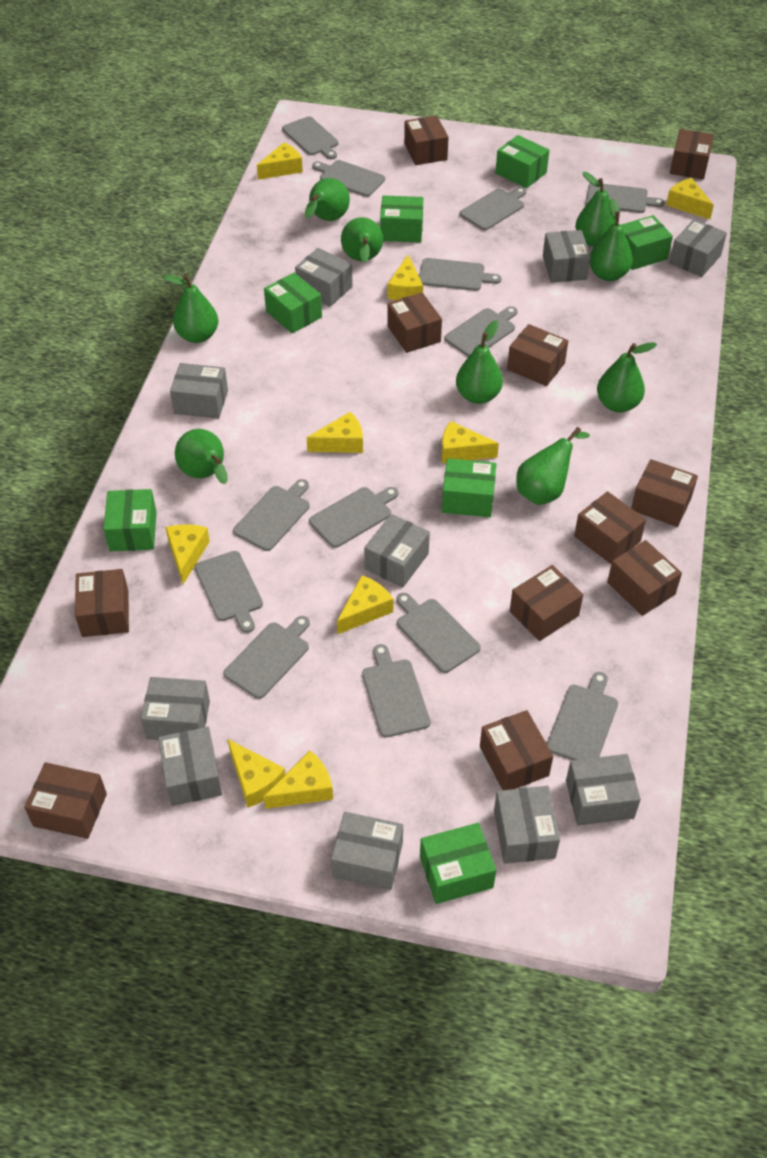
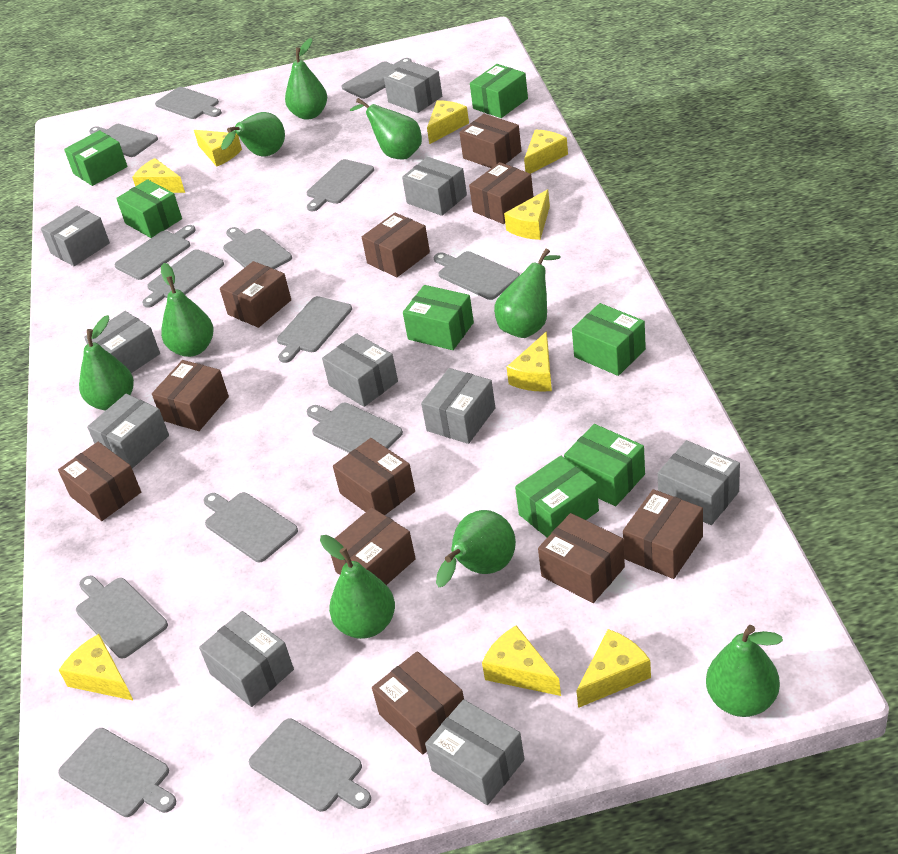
grey cutting board: [195,551,263,633] [223,616,310,699] [233,479,310,551] [282,116,338,159] [309,487,398,548] [312,160,385,197] [362,644,430,737] [396,593,481,673] [419,258,501,291] [444,306,518,357] [460,187,526,230] [547,672,618,760] [586,183,665,213] = 13 -> [58,728,176,817] [76,576,168,659] [89,124,158,157] [114,225,196,280] [142,249,224,308] [155,87,222,119] [204,492,298,562] [223,227,292,269] [249,719,371,812] [277,296,352,363] [307,159,374,211] [307,403,403,453] [341,58,412,99] [434,251,520,300] = 14

